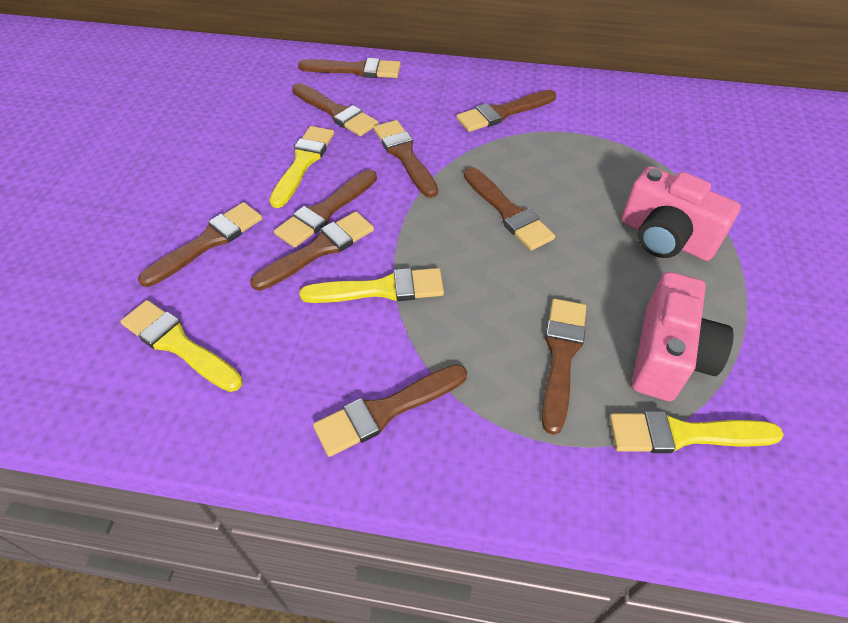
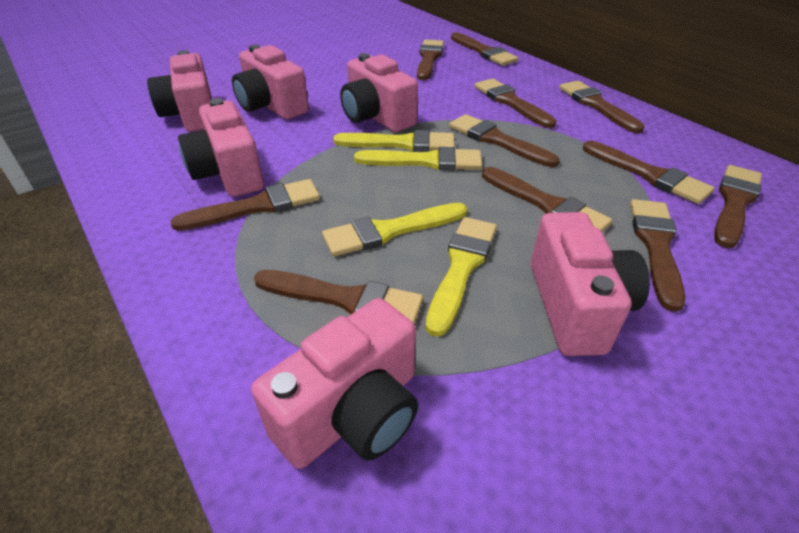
brown brush: [138,202,262,287] [250,211,374,291] [274,170,377,248] [292,83,378,136] [298,58,401,78] [313,364,467,457] [374,120,438,198] [456,90,556,132] [464,167,555,251] [542,299,586,435] = 10 -> [170,179,320,231] [254,270,423,324] [417,39,444,80] [449,114,560,167] [451,32,518,66] [475,78,557,128] [482,167,612,232] [559,81,645,134] [583,141,714,204] [630,199,685,312] [714,165,762,248] = 11
pink camera: [622,166,741,261] [632,272,734,401] = 2 -> [147,50,212,132] [178,98,264,197] [232,44,309,119] [251,298,418,469] [340,53,418,132] [531,212,650,356] = 6

